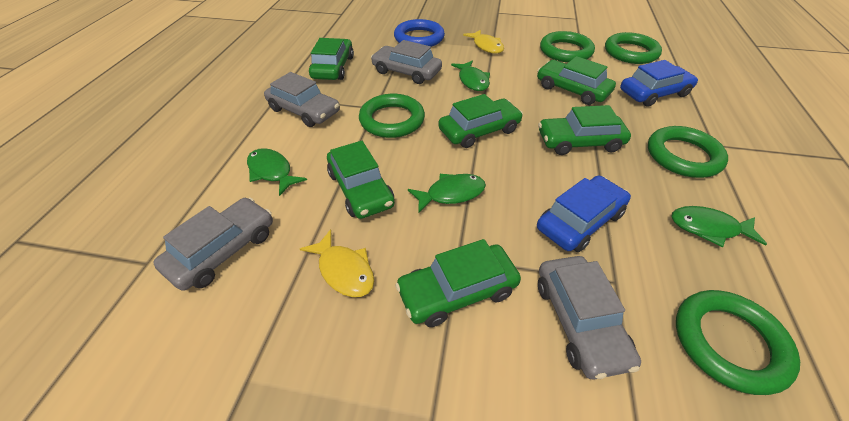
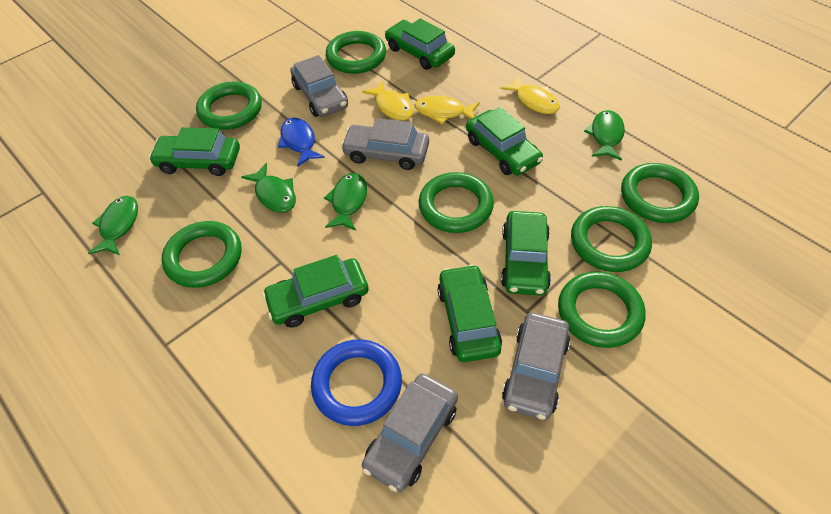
blue car: [537,175,631,252] [620,60,698,107] = 2 -> none = 0
blue fish: none = 0 -> [278,118,325,167] = 1
green ring: [359,94,425,138] [540,31,595,62] [605,32,662,64] [648,126,728,178] [676,290,800,395] = 5 -> [162,221,242,288] [196,82,262,130] [326,31,386,74] [419,172,494,233] [558,272,646,348] [571,206,652,272] [621,163,699,223] = 7
yellow fish: [300,229,374,297] [463,29,504,54] = 2 -> [362,80,414,121] [415,96,480,124] [500,76,560,114] = 3

